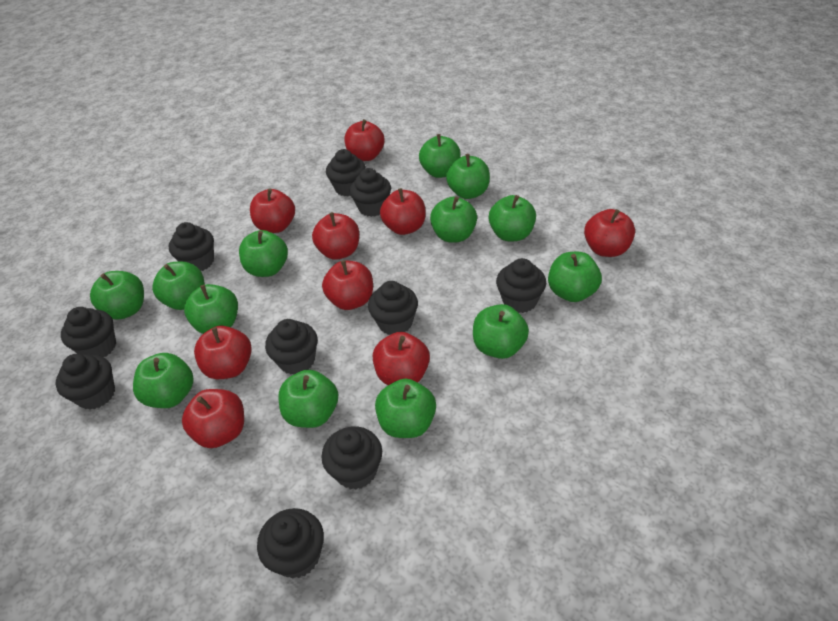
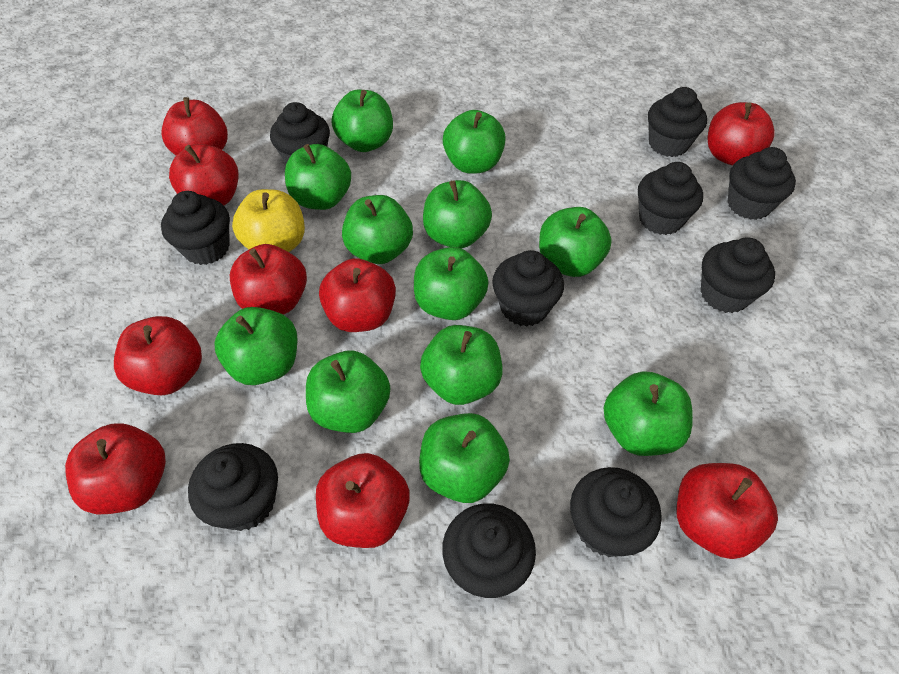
green apple: [90,271,144,320] [133,353,194,408] [152,261,205,310] [184,284,238,334] [239,230,288,277] [278,370,338,428] [375,379,436,438] [419,134,461,178] [430,196,477,243] [446,154,490,199] [473,304,529,359] [489,195,536,241] [548,252,602,302] = 13 -> [215,307,297,385] [285,144,351,210] [306,351,390,433] [332,90,393,152] [342,195,413,264] [414,247,489,320] [419,413,510,503] [420,325,503,405] [423,180,492,248] [443,110,506,174] [539,207,612,277] [603,371,693,456] = 12
yellow apple: none = 0 -> [232,189,305,252] = 1

